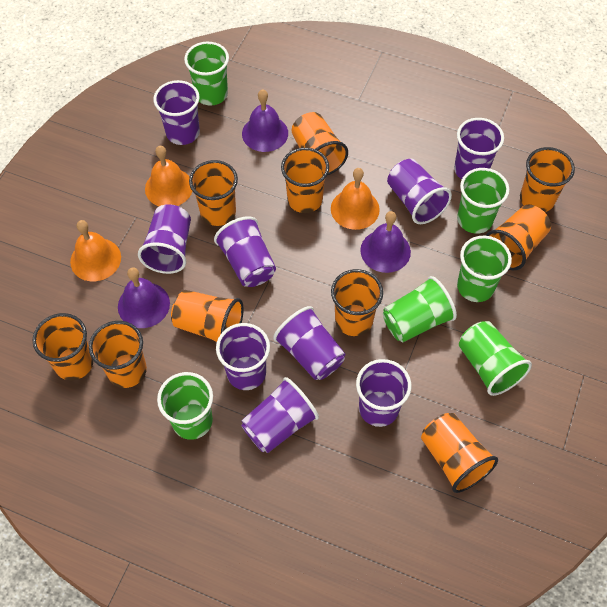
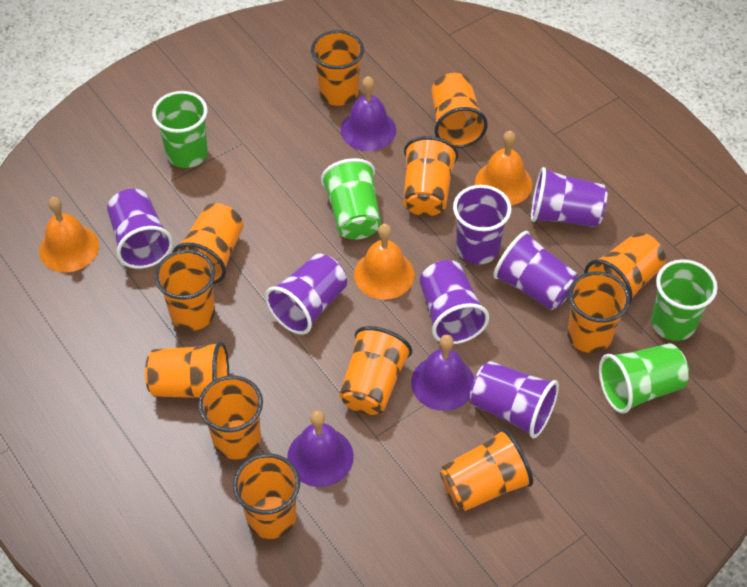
green cup: [157,372,213,440] [184,42,229,105] [383,276,457,342] [457,168,509,234] [457,236,512,302] [459,321,532,396] = 6 -> [152,91,208,168] [321,158,381,240] [599,343,689,414] [651,259,718,341] = 4
orange cup: [32,313,93,380] [89,321,147,388] [171,290,244,342] [189,160,238,226] [281,148,329,213] [292,112,348,175] [331,269,383,336] [421,413,498,493] [485,205,551,270] [520,147,575,212] = 10 -> [145,341,229,398] [155,250,215,331] [172,203,243,284] [198,375,263,459] [233,453,300,539] [311,30,364,106] [339,326,412,415] [403,136,458,216] [431,73,488,148] [440,428,533,512] [567,271,630,353] [584,232,666,303] = 12
purple cup: [138,204,191,274] [154,80,200,145] [214,216,276,287] [216,323,270,390] [241,377,319,453] [273,306,345,380] [356,359,411,427] [387,159,452,224] [454,118,504,179] = 9 -> [107,189,173,269] [265,254,347,335] [420,260,489,344] [453,185,511,264] [470,361,559,438] [493,231,578,310] [531,167,607,227] = 7

